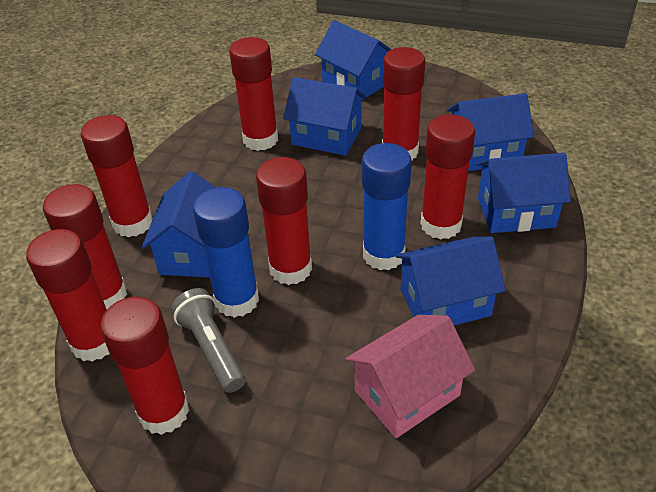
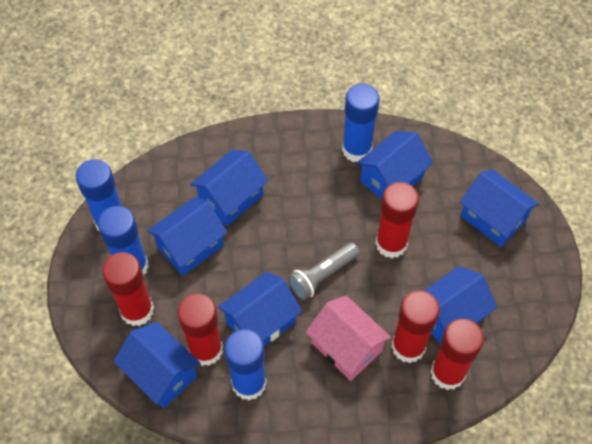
blue glue stick: [193,187,259,318] [362,143,412,270] = 2 -> [76,159,122,231] [98,206,149,276] [224,329,266,400] [342,84,380,162] = 4
blue house: [142,171,216,278] [283,77,366,156] [315,20,391,101] [395,237,506,325] [447,93,534,171] [477,153,571,233] = 6 -> [113,322,201,409] [147,197,228,276] [190,150,268,226] [218,271,302,346] [356,131,433,200] [424,266,497,345] [460,170,539,247] = 7
red glue stick: [26,229,110,362] [43,184,127,309] [81,115,153,237] [100,297,190,435] [229,37,278,151] [256,157,312,285] [382,47,425,160] [420,114,475,240] = 8 -> [102,252,154,326] [177,294,223,366] [375,182,419,258] [392,290,440,363] [431,319,484,390] = 5

